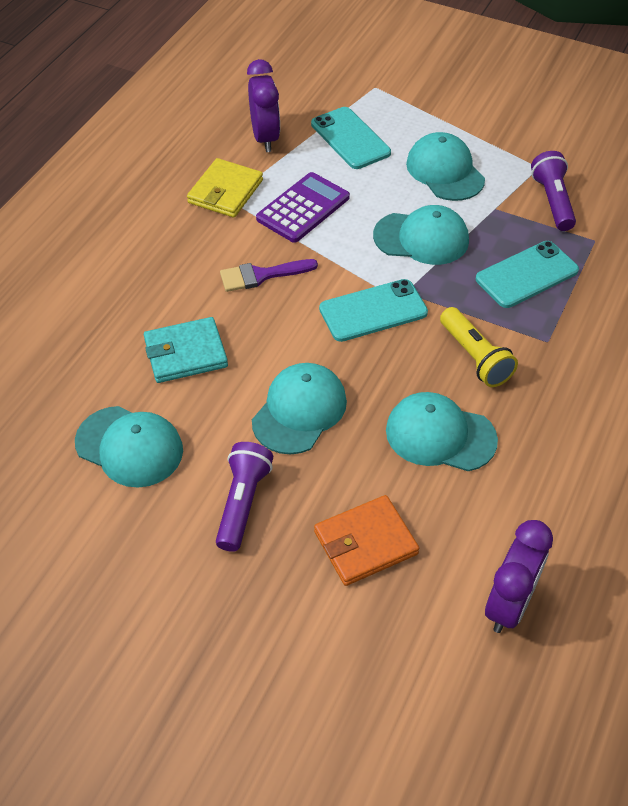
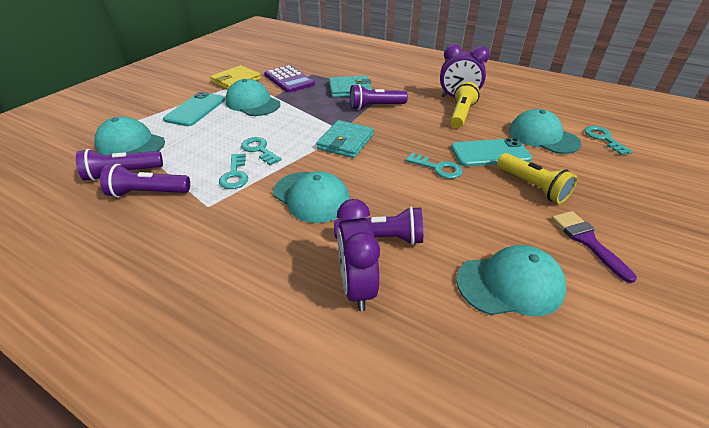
orange wallet: [314,495,419,586] = 1 -> none = 0
purple flashlight: [216,442,273,552] [531,151,576,231] = 2 -> [76,149,163,181] [100,164,190,198] [334,206,423,245] [350,84,408,110] = 4
turquoise key: none = 0 -> [219,153,248,189] [241,137,282,165] [406,153,463,179] [584,126,633,155] = 4
turquoise phone: [311,107,391,169] [319,279,428,342] [476,241,579,308] = 3 -> [163,92,225,126] [451,138,532,167] = 2
turquoise wallet: [144,317,228,383] = 1 -> [316,120,374,158] [329,75,372,97] = 2
yellow flashlight: [440,307,518,387] = 1 -> [450,82,480,128] [497,153,577,204] = 2

